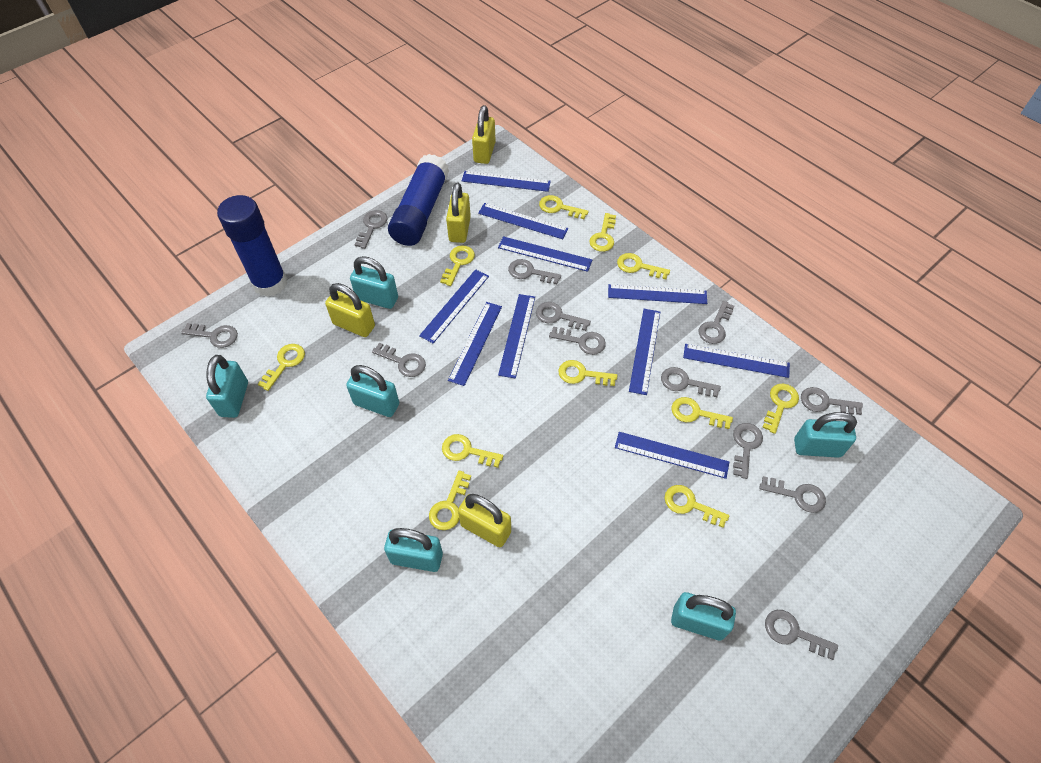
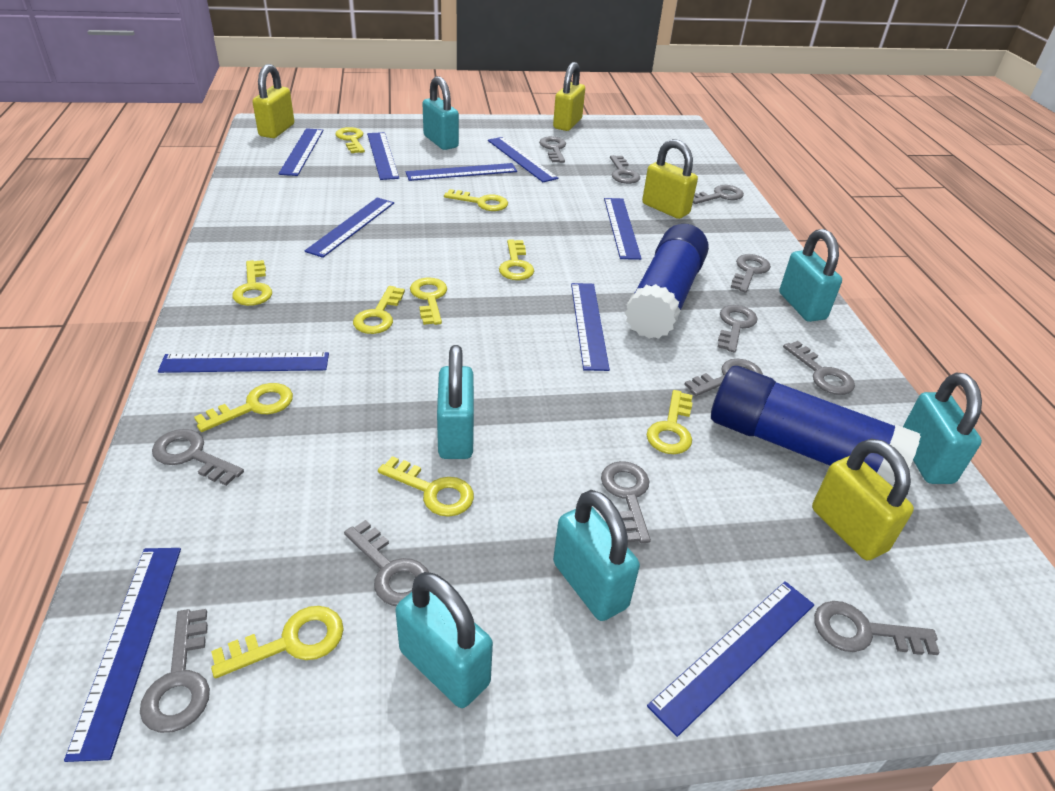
yellow key: [258,344,305,391] [429,470,471,530] [440,245,475,286] [442,434,503,468] [539,195,589,219] [558,360,617,386] [589,213,616,252] [617,253,670,279] [665,485,729,528] [671,397,733,429] [762,384,799,434] = 11 -> [194,383,293,432] [211,606,344,679] [232,260,272,306] [335,127,365,153] [353,286,405,334] [378,456,474,517] [410,278,447,325] [444,189,508,211] [499,240,534,280] [647,390,693,454] = 10

